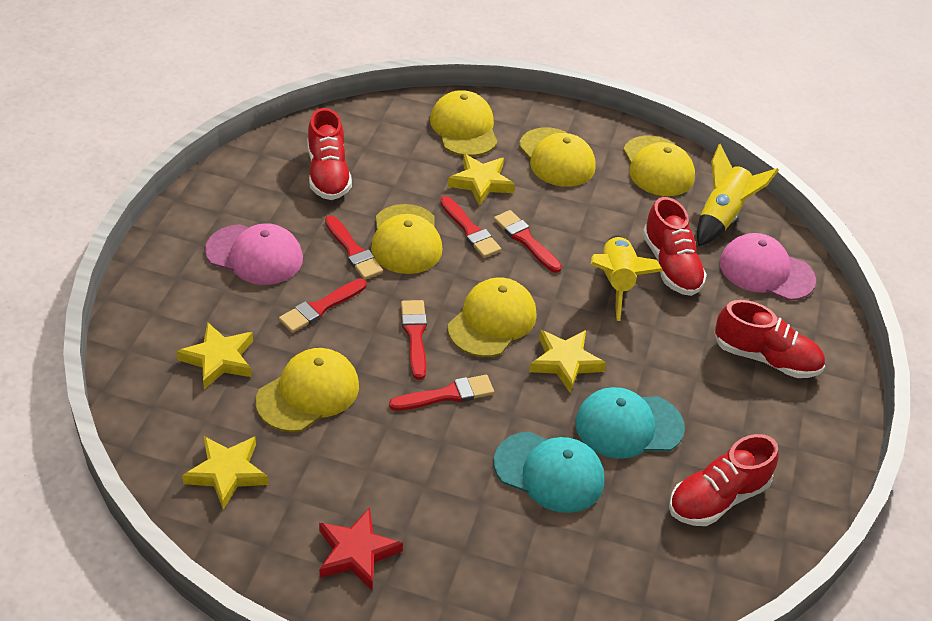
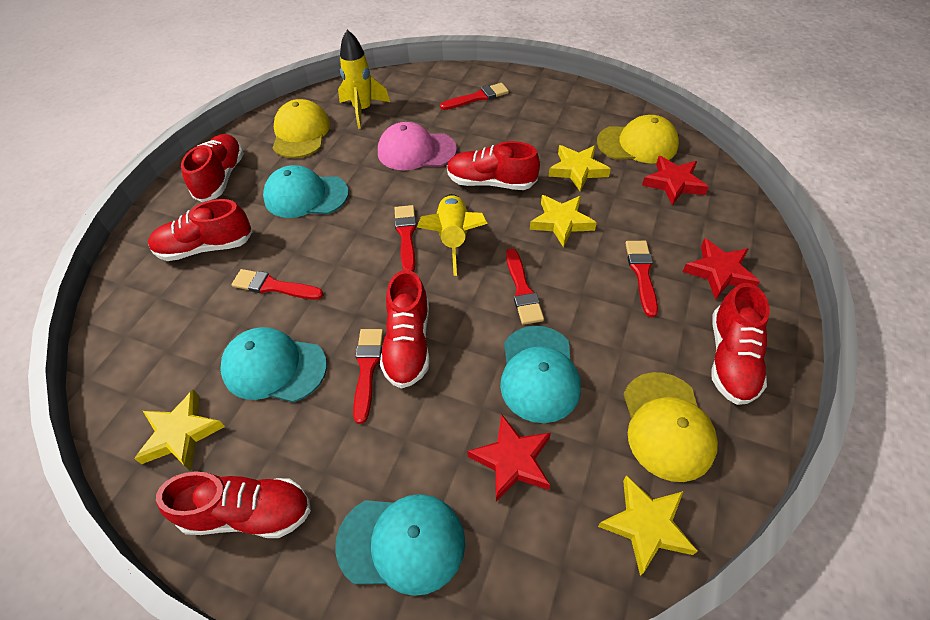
pink cap: [205,223,303,285] [720,233,816,301] = 2 -> [378,122,457,170] = 1
red shoe: [308,108,352,200] [643,197,707,296] [669,434,779,526] [714,300,825,378] = 4 -> [148,199,253,261] [156,471,311,538] [181,134,244,202] [380,270,430,389] [447,141,540,190] [711,283,770,405] = 6
red star: [319,508,403,590] = 1 -> [467,414,551,502] [642,156,709,205] [683,239,760,300] = 3
turquoise cap: [494,431,604,513] [575,387,685,459] = 2 -> [220,327,327,402] [263,165,349,218] [335,494,465,596] [500,326,581,423] = 4
yellow cap: [256,348,359,432] [371,204,442,274] [430,90,498,156] [448,277,537,357] [519,127,596,187] [623,135,695,196] = 6 -> [273,99,330,158] [597,115,679,164] [624,372,718,482] = 3

